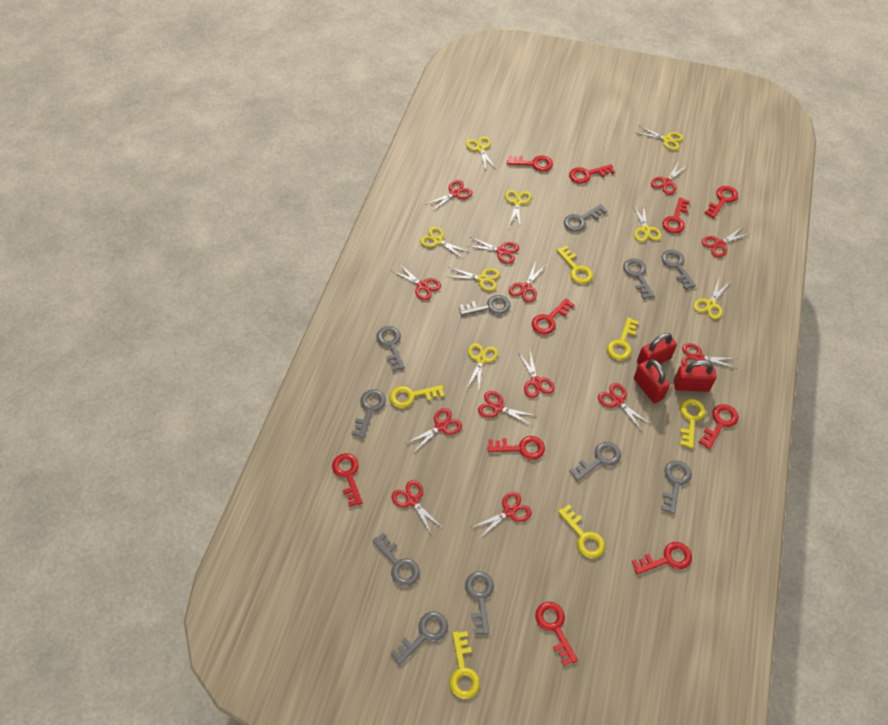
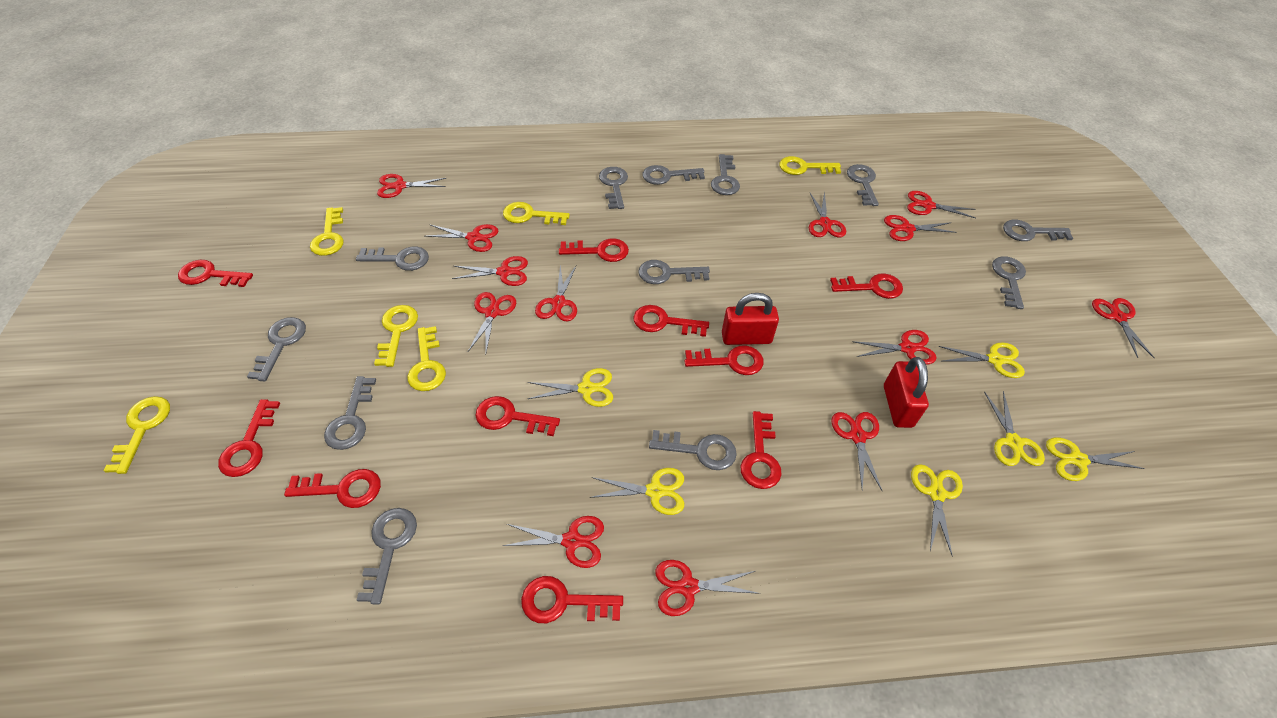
grey key: [352,389,386,439] [372,532,420,586] [376,326,405,371] [391,612,448,665] [459,295,511,316] [465,572,494,635] [564,204,607,232] [570,442,621,481] [623,258,654,299] [661,250,696,289] [661,461,692,514] = 11 -> [247,317,306,381] [324,376,376,450] [356,247,429,271] [357,508,417,605] [599,167,628,209] [638,260,710,284] [643,165,705,185] [649,430,737,470] [711,154,740,195] [847,164,879,206] [992,256,1026,309] [1003,220,1073,241] = 12
red padlock: [634,359,670,403] [637,333,677,364] [674,360,716,392] = 3 -> [722,293,779,345] [884,357,929,428] = 2
yellow scissors: [420,227,469,259] [447,267,500,291] [466,136,496,170] [467,343,498,391] [505,190,531,226] [633,203,662,242] [637,126,684,150] [694,279,730,319] = 8 -> [528,368,613,407] [590,468,684,515] [911,464,963,557] [938,342,1025,378] [984,391,1045,466] [1046,437,1145,481] = 6

